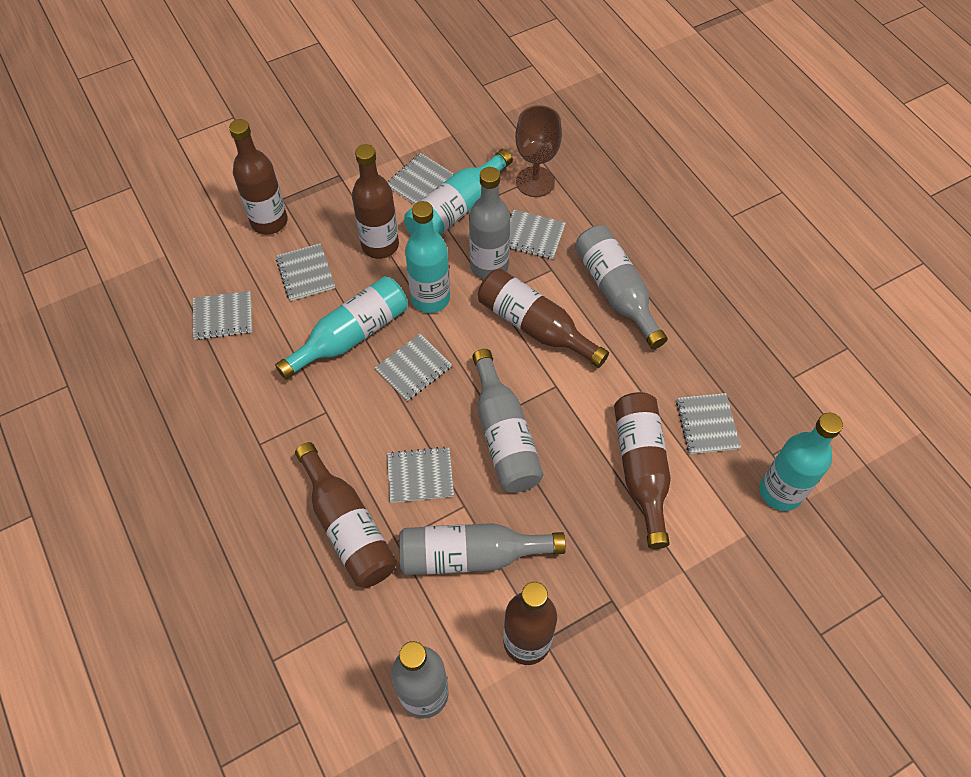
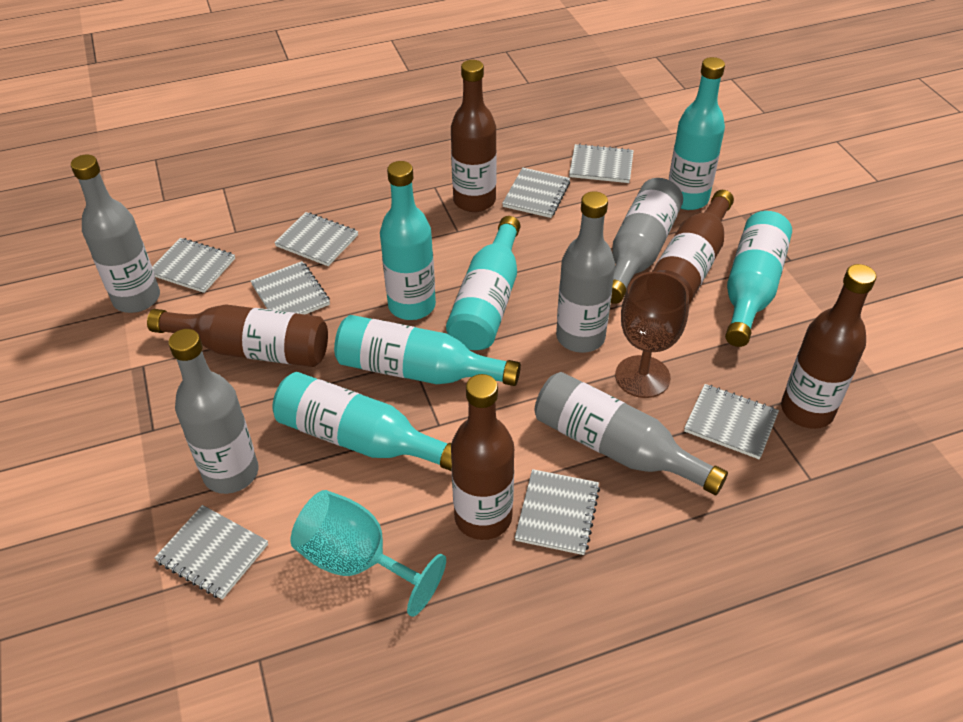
brown bottle: [229,119,288,235] [295,442,397,588] [352,144,399,259] [478,269,609,368] [503,582,557,665] [614,392,671,549] = 6 -> [147,304,328,367] [451,60,497,212] [451,374,514,540] [652,190,734,304] [781,264,876,429] = 5
grey notebook: [193,291,252,340] [276,243,335,301] [375,334,452,401] [387,153,454,204] [387,447,454,503] [510,210,566,259] [676,393,741,454] = 7 -> [152,238,235,293] [154,505,268,600] [251,261,330,314] [274,212,358,266] [502,168,570,218] [515,469,600,555] [569,144,634,183] [684,384,779,459] = 8
turquoise bottle: [275,276,408,380] [404,149,513,235] [405,201,450,313] [759,412,843,511] = 4 -> [272,372,452,471] [334,315,521,386] [380,161,436,320] [446,216,520,350] [669,57,725,210] [725,211,792,347] = 6
turquoise goblet: none = 0 -> [291,490,446,617] = 1

